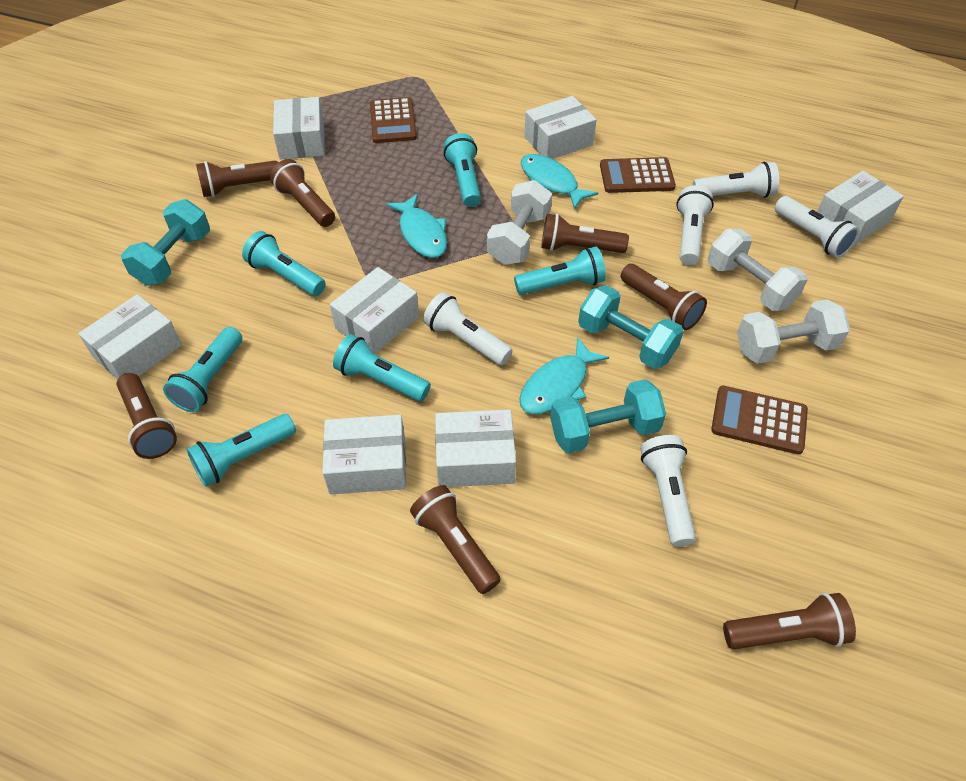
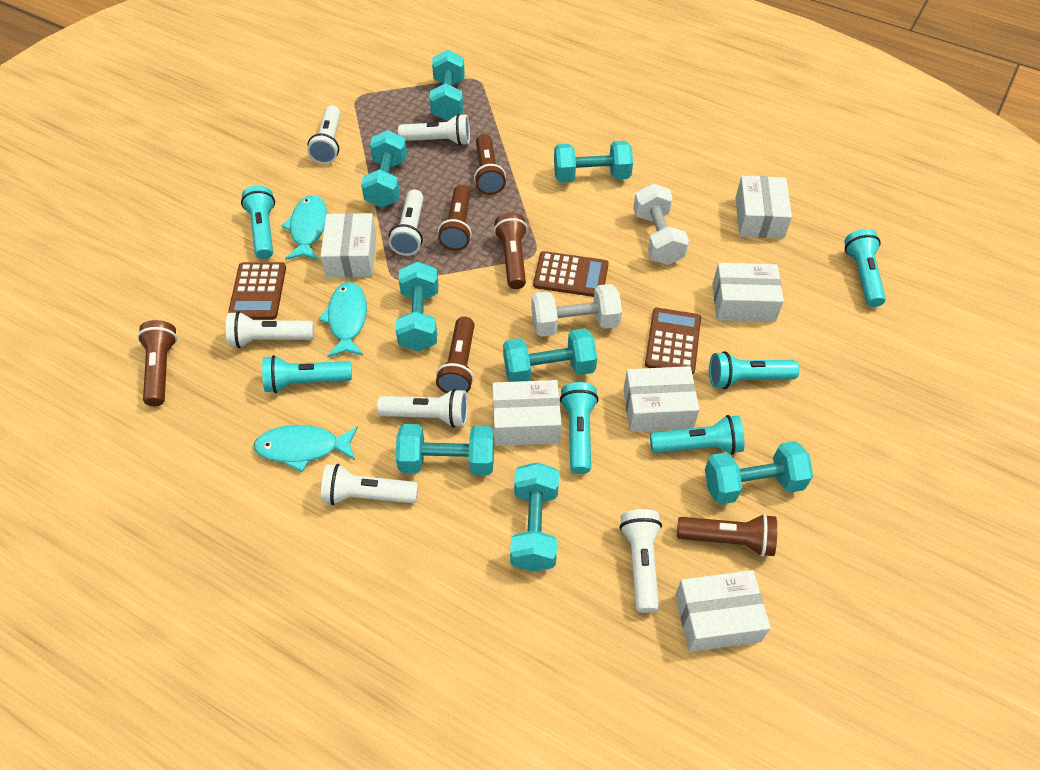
brown flashlight: [116,373,177,459] [196,161,278,197] [270,159,335,227] [410,485,501,594] [541,214,629,253] [621,264,707,330] [723,593,856,649] = 7 -> [137,320,177,406] [436,317,474,393] [438,185,472,251] [474,134,506,195] [494,212,527,289] [677,514,777,557] = 6
turquoise dumbbell: [121,199,210,286] [550,379,666,453] [578,285,684,369] = 3 -> [361,130,407,208] [396,262,438,351] [396,424,494,476] [429,50,465,121] [503,328,597,382] [510,462,559,572] [554,141,633,183] [705,441,813,505] = 8
white box: [78,294,182,379] [273,97,325,159] [322,415,406,494] [330,267,419,355] [435,409,516,487] [524,96,596,159] [817,171,904,246] = 7 -> [320,213,376,277] [492,380,562,446] [623,366,700,432] [675,570,771,652] [712,263,784,322] [735,176,792,239] = 6
white dumbbell: [487,180,552,265] [708,229,808,311] [737,299,850,364] = 3 -> [531,284,622,337] [633,184,689,265] = 2
white flashlight: [423,292,513,365] [640,435,696,547] [676,185,714,265] [692,162,779,198] [775,196,860,258] = 5 -> [226,311,314,348] [307,106,341,164] [321,464,418,505] [377,389,468,428] [389,189,424,256] [398,114,470,146] [620,509,662,613] = 7

